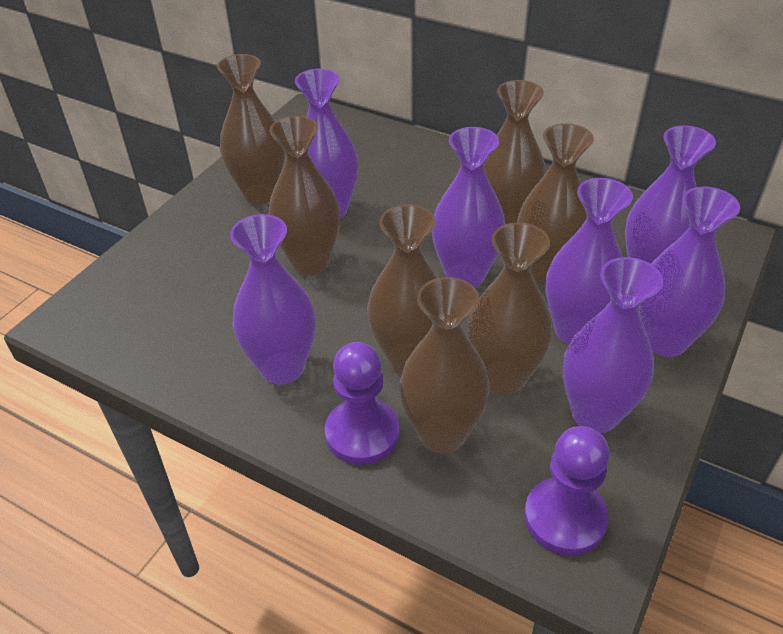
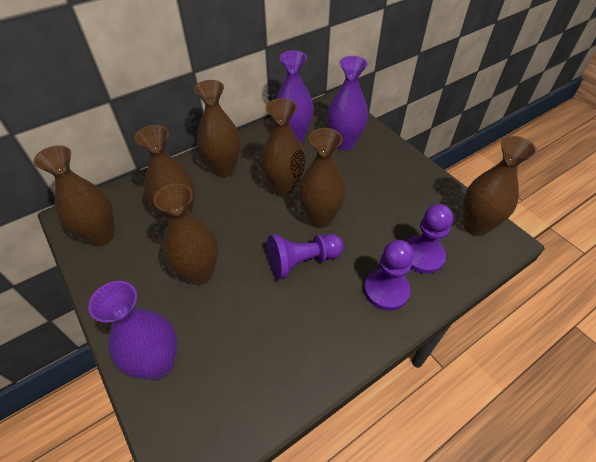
purple pawn: [325,342,399,465] [524,426,610,556] = 2 -> [267,234,344,280] [364,240,414,311] [406,204,453,274] = 3
purple vase: [230,214,315,385] [295,69,358,219] [432,127,505,287] [545,178,633,345] [563,257,663,433] [625,125,716,264] [639,187,740,357] = 7 -> [88,281,177,380] [276,50,314,143] [328,56,368,150] = 3

